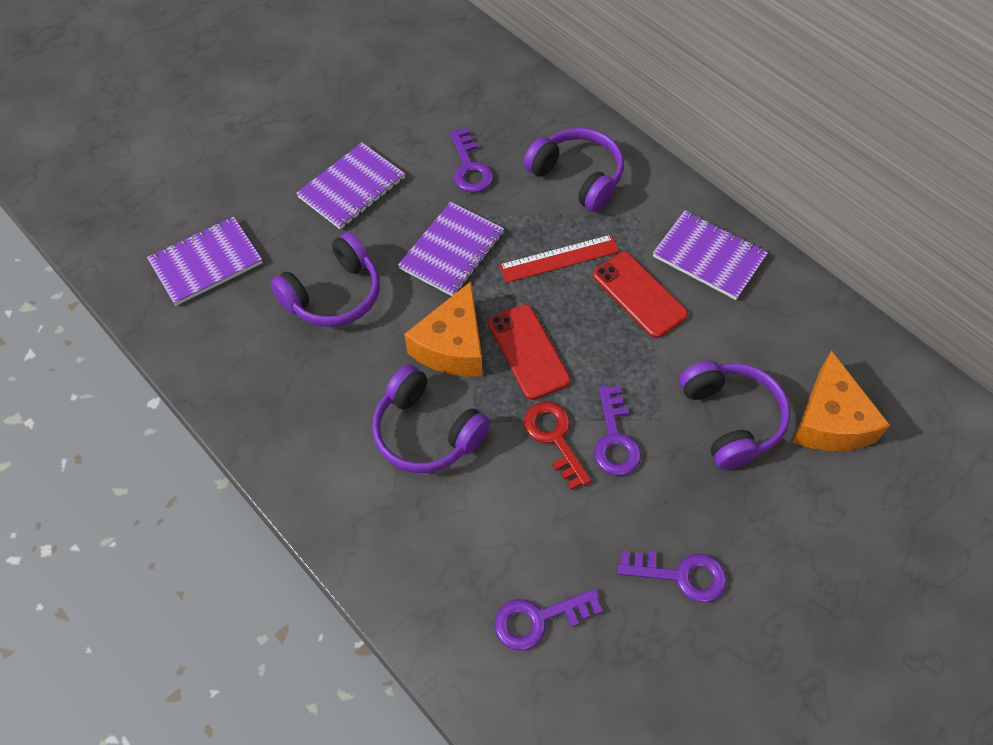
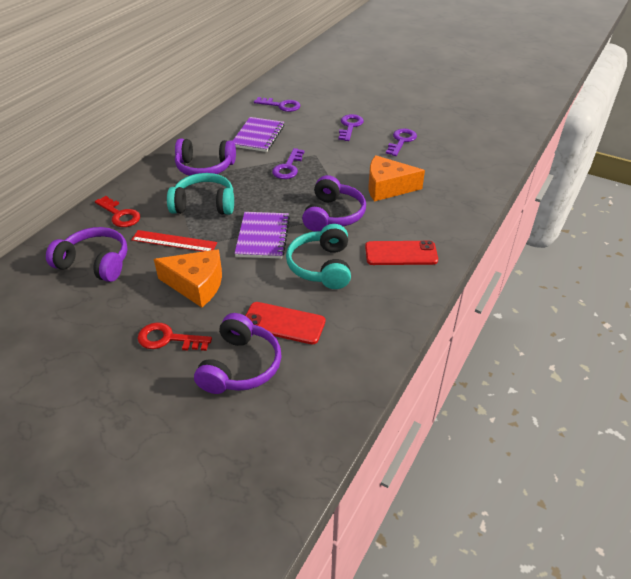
purple notebook: [147,216,263,306] [296,143,405,230] [398,202,504,296] [653,211,768,300] = 4 -> [233,117,284,152] [234,212,290,259] = 2
red key: [524,402,592,490] = 1 -> [95,196,140,227] [137,322,212,351] = 2
turquoise headphones: none = 0 -> [167,173,234,215] [286,224,351,289] = 2

